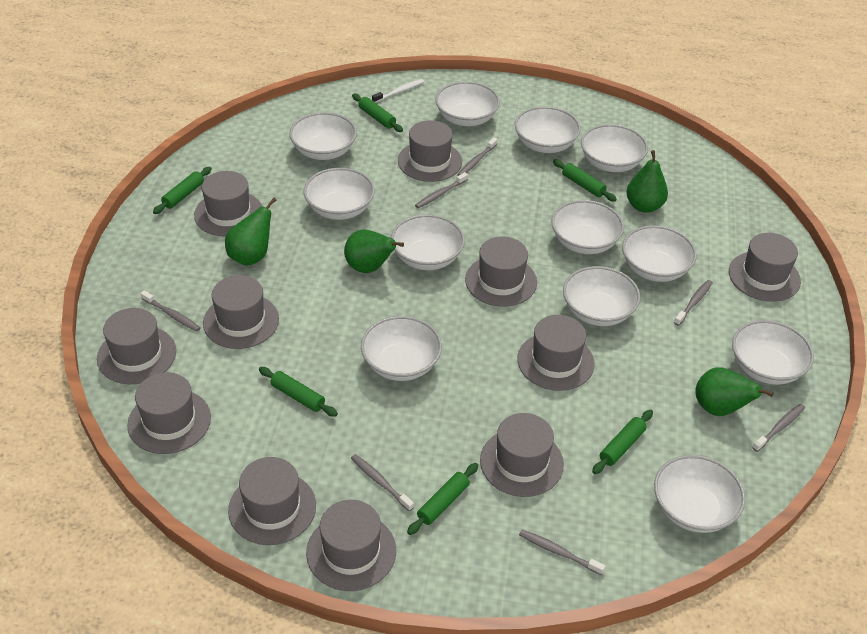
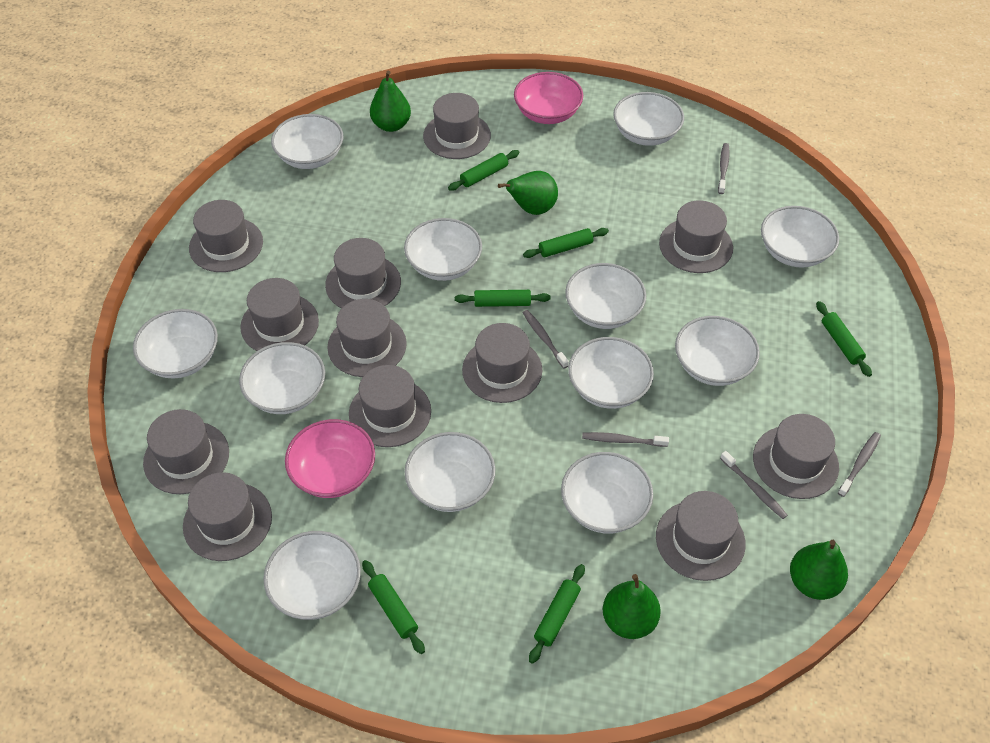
grey hat: [97,308,176,384] [127,372,211,454] [194,171,262,237] [203,275,279,349] [228,457,316,545] [306,500,396,591] [398,120,462,182] [465,237,537,307] [480,413,564,497] [517,315,595,391] [729,233,801,302] = 11 -> [143,409,229,494] [183,472,272,561] [189,200,263,272] [240,278,319,351] [325,238,401,308] [327,299,407,377] [349,365,431,447] [423,93,491,159] [462,323,542,403] [656,491,746,581] [659,200,733,273] [753,414,839,499] = 12
grey toothbrush: [140,290,201,332] [351,454,414,511] [415,172,468,208] [457,138,497,176] [519,530,605,575] [674,280,713,326] [752,404,805,452] = 7 -> [523,310,569,368] [582,432,669,447] [718,143,730,194] [720,451,788,519] [838,432,881,497] = 5
pink bowl: none = 0 -> [285,419,375,498] [514,72,583,124] = 2
white toothbrush: [372,79,424,103] = 1 -> none = 0

